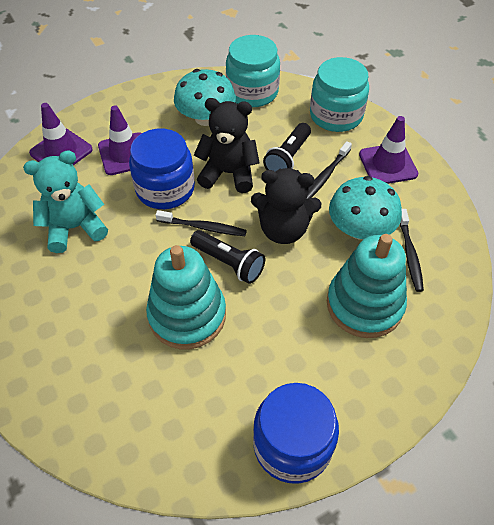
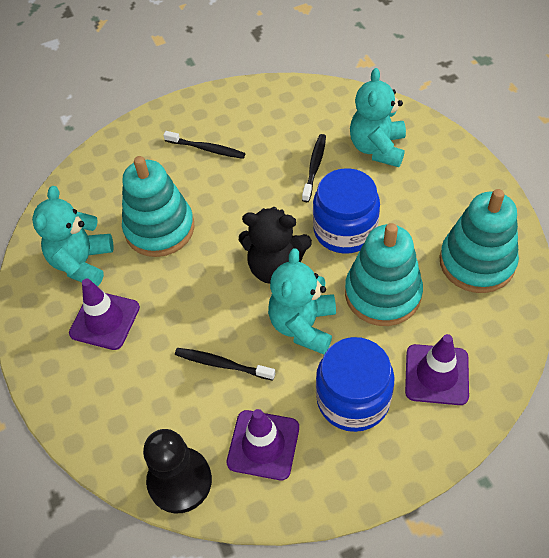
black flashlight: [190,230,265,284] [263,123,311,171] = 2 -> none = 0
black pawn: none = 0 -> [143,429,212,513] = 1
black teddy bear: [194,98,259,193] [251,168,322,244] = 2 -> [239,207,312,284] = 1
turquoise jar: [226,35,280,107] [310,57,369,132] = 2 -> none = 0
turquoise mushroom: [174,69,236,126] [329,176,402,240] = 2 -> none = 0
turquoise stacking toy: [146,245,226,349] [327,234,407,338] = 2 -> [122,156,194,257] [345,223,423,326] [439,189,519,293] = 3
turquoise teddy bear: [23,150,108,253] = 1 -> [32,186,113,286] [268,248,336,354] [350,68,406,167] = 3

